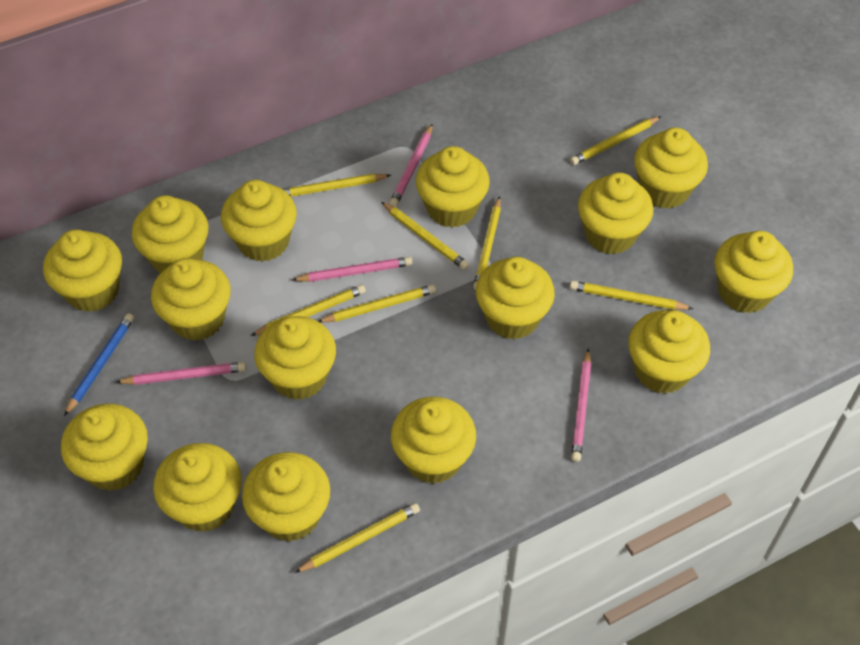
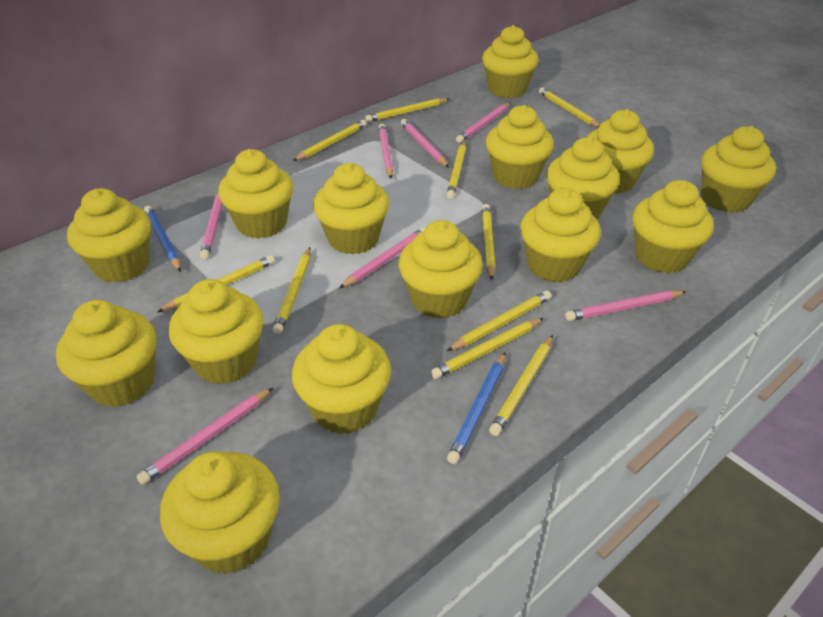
blue pencil: [64,313,134,416] = 1 -> [144,206,181,272] [447,352,505,464] = 2
pink pencil: [116,362,246,385] [292,257,412,282] [389,124,433,207] [571,348,591,462] = 4 -> [136,388,273,485] [200,193,222,259] [339,227,425,288] [378,124,393,179] [401,119,449,168] [456,103,510,143] [565,291,687,321] = 7
yellow pencil: [250,285,366,336] [283,174,391,197] [294,503,420,573] [318,284,436,323] [381,202,469,270] [473,196,501,290] [570,116,661,165] [570,281,693,310] = 8 -> [157,255,275,312] [273,247,311,334] [293,120,367,161] [365,98,449,122] [431,318,544,379] [446,141,466,199] [447,290,551,351] [482,204,496,280] [489,335,553,436] [539,87,600,127] = 10

